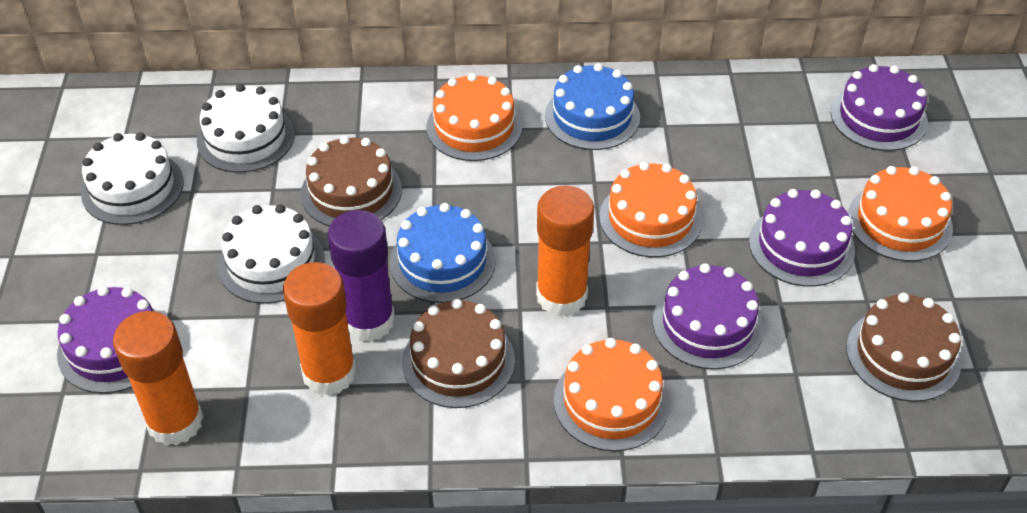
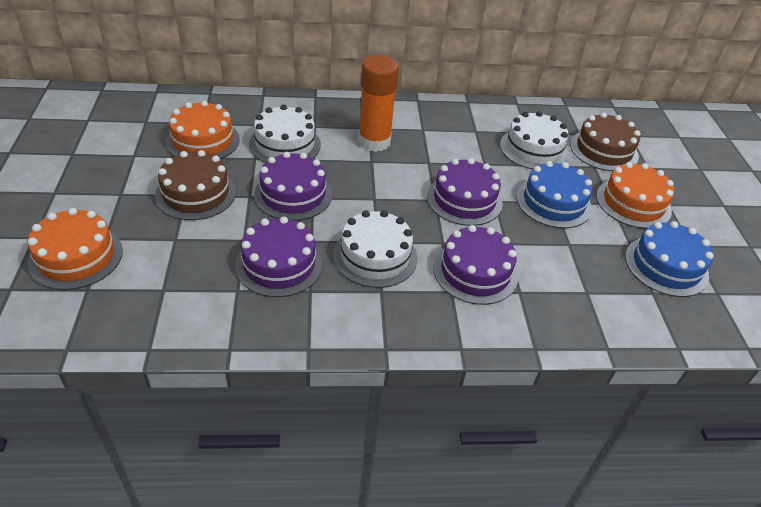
brown cake: [301,136,402,226] [402,299,515,408] [846,293,962,402] = 3 -> [155,150,236,220] [570,112,641,171] = 2
orange cake: [426,73,522,161] [554,338,670,451] [599,162,702,257] [848,166,953,261] = 4 -> [28,208,123,290] [166,101,240,159] [596,162,674,228] = 3
orange glue stick: [113,311,204,446] [283,262,356,396] [536,185,594,317] = 3 -> [358,55,399,152] = 1
purple glue stick: [328,210,395,342] = 1 -> none = 0

